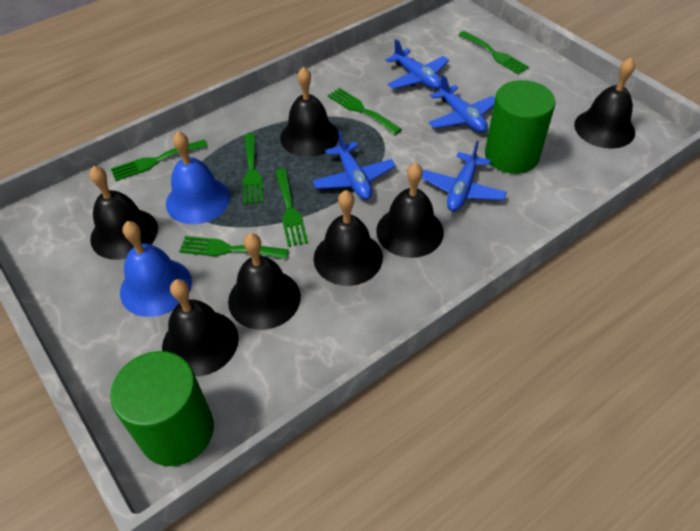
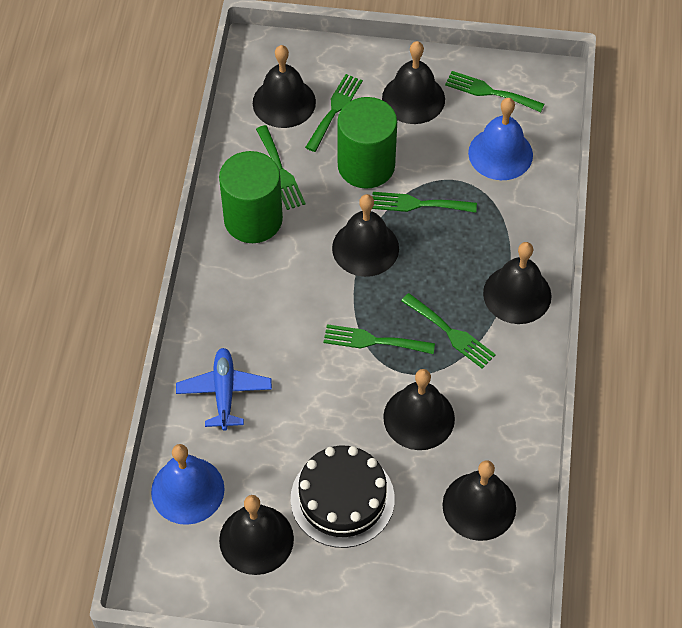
black cake: none = 0 -> [291,446,395,548] = 1
blue plane: [313,130,396,200] [385,39,449,90] [422,140,507,212] [429,75,495,133] = 4 -> [176,348,272,431] = 1

